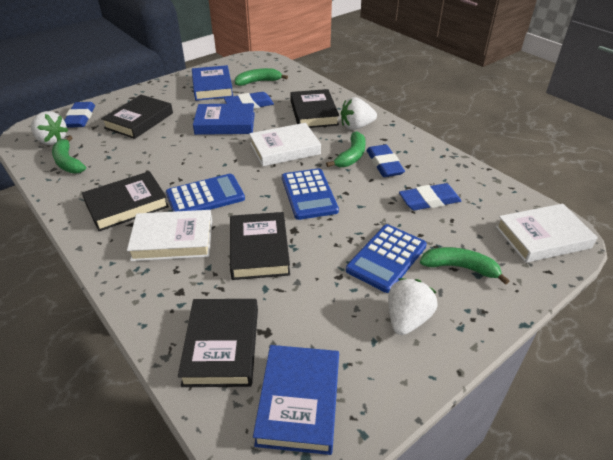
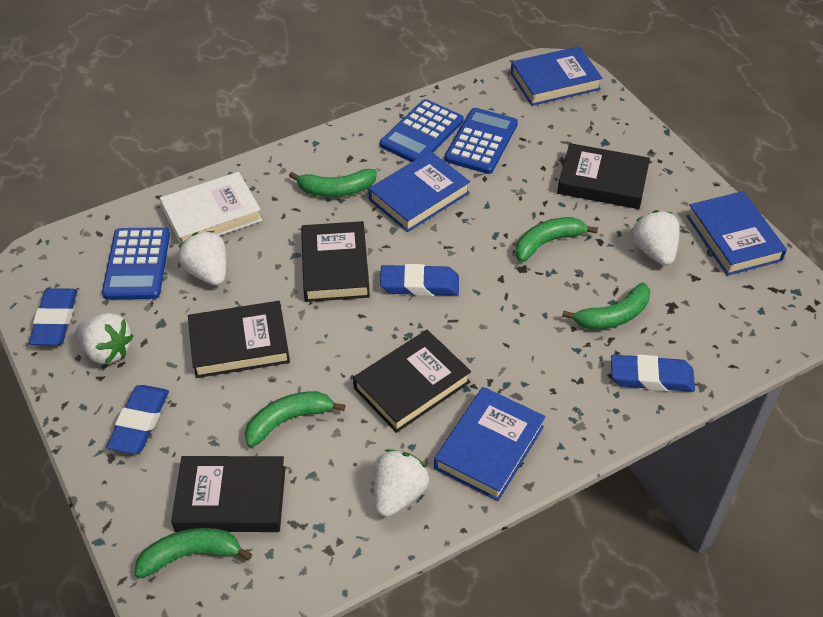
blue book: [192,65,233,101] [193,103,255,135] [253,345,339,455] = 3 -> [368,151,470,232] [434,387,546,501] [511,46,603,106] [686,191,787,276] = 4
green banana: [52,135,86,173] [235,68,288,86] [326,131,366,167] [420,247,509,285] = 4 -> [135,528,252,579] [245,391,346,447] [289,169,377,197] [515,217,598,262] [562,283,650,330] = 5
white book: [127,210,212,261] [249,123,321,167] [496,204,598,263] = 3 -> [160,172,262,244] = 1
white strawberry: [31,111,68,145] [341,97,377,130] [388,278,437,335] = 3 -> [76,313,134,364] [178,231,226,286] [373,449,429,517] [631,210,680,266] = 4

